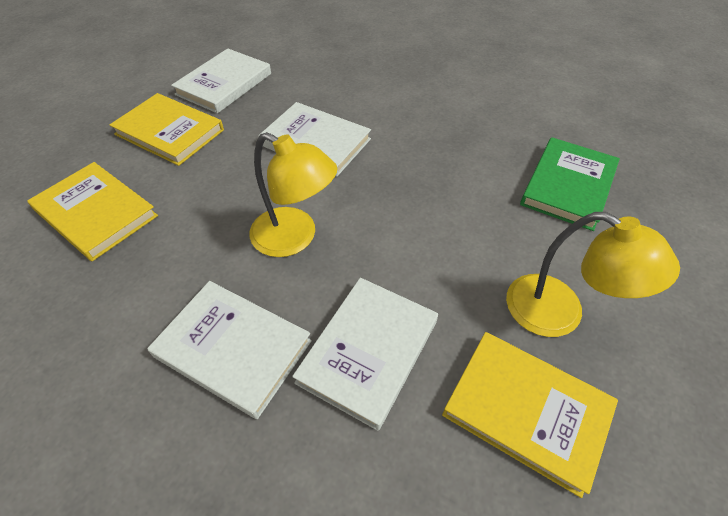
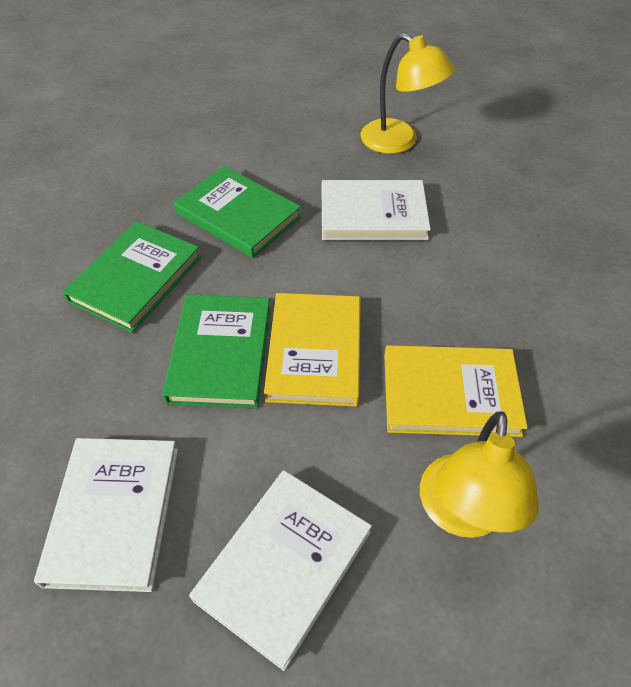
green book: [520,137,620,231] = 1 -> [63,221,201,333] [162,295,270,408] [174,166,301,258] = 3
white book: [147,281,312,419] [171,48,271,113] [258,102,371,177] [292,278,438,431] = 4 -> [34,438,178,592] [189,470,372,671] [322,180,431,240] = 3
yellow book: [27,162,158,261] [110,93,224,166] [442,332,618,498] = 3 -> [264,293,361,407] [384,345,528,437] = 2

